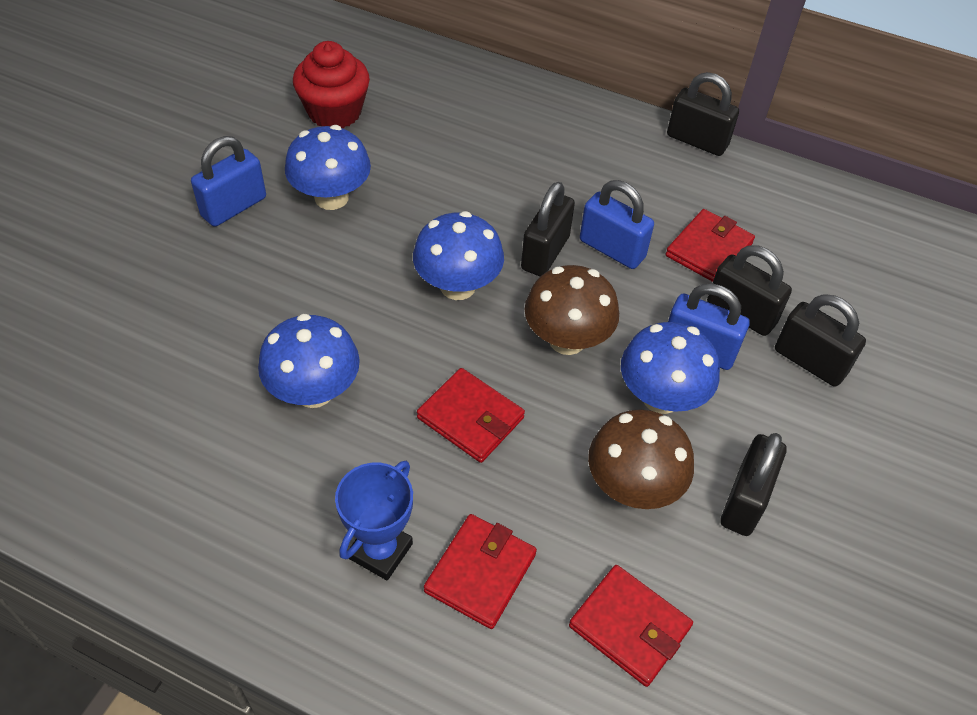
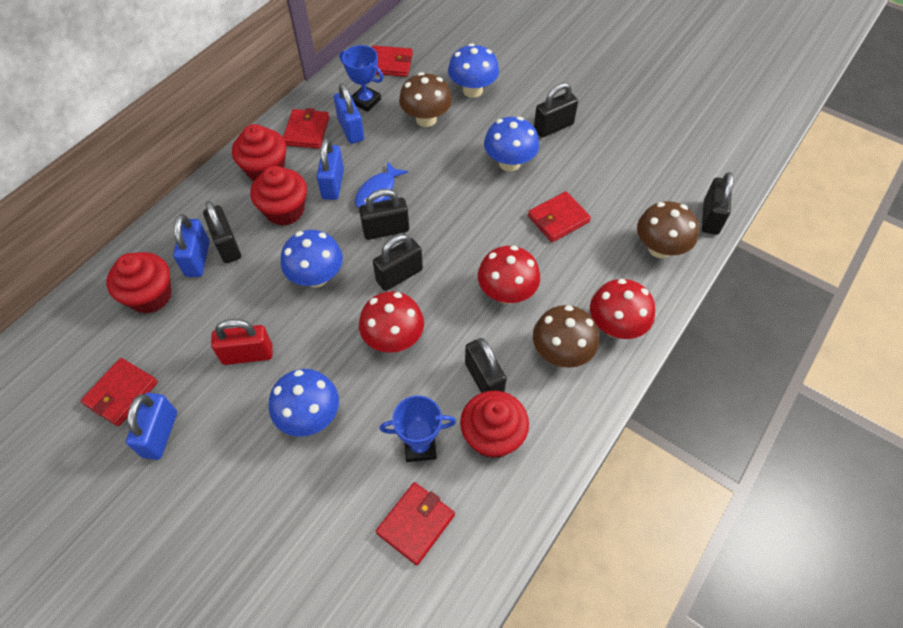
black padlock: [521,182,575,276] [667,72,739,156] [707,245,792,336] [721,433,787,536] [775,294,866,386] = 5 -> [203,201,241,263] [359,189,409,240] [373,234,423,291] [465,338,507,393] [534,83,578,138] [702,172,734,235] = 6
blue fish: none = 0 -> [355,161,408,208] = 1
blue padlock: [191,136,266,227] [580,180,654,269] [668,283,750,370] = 3 -> [126,393,177,460] [173,214,210,277] [317,138,344,200] [334,83,364,144] = 4
blue trophy: [335,461,413,580] = 1 -> [340,45,383,112] [380,396,456,462] = 2
brown mushroom: [524,265,619,355] [588,410,694,509] = 2 -> [399,72,452,127] [533,305,599,368] [637,201,699,258] = 3
red cupcake: [293,41,370,128] = 1 -> [106,252,172,314] [232,124,286,181] [250,166,307,226] [460,391,529,459] = 4
red mushroom: none = 0 -> [359,291,424,353] [478,245,540,304] [590,279,655,339] = 3
red padlock: none = 0 -> [211,319,273,365] = 1
red wallet: [417,368,525,463] [424,514,537,629] [569,565,693,687] [666,209,755,282] = 4 -> [81,358,158,426] [283,108,329,149] [372,45,413,77] [376,482,455,565] [528,191,591,242] = 5

